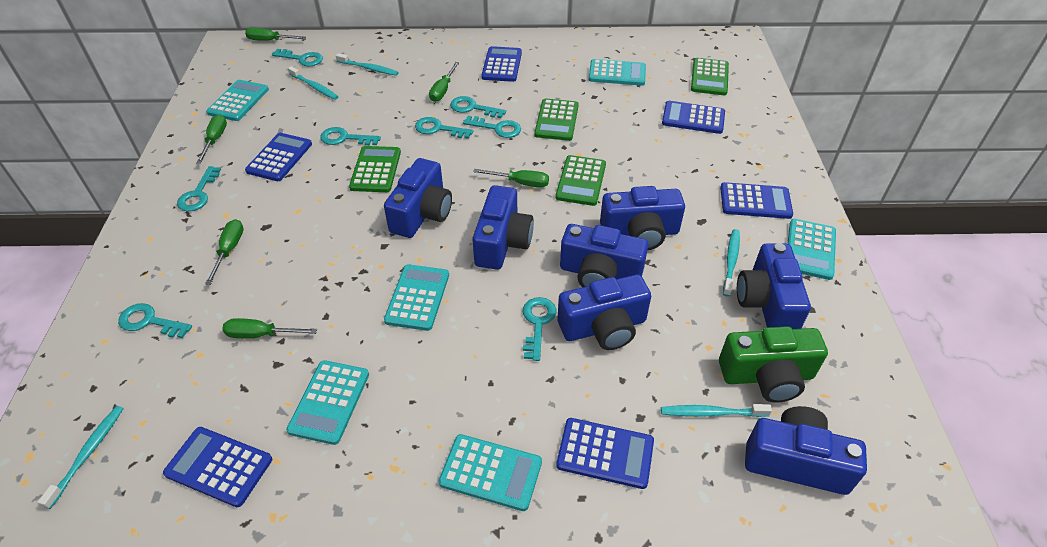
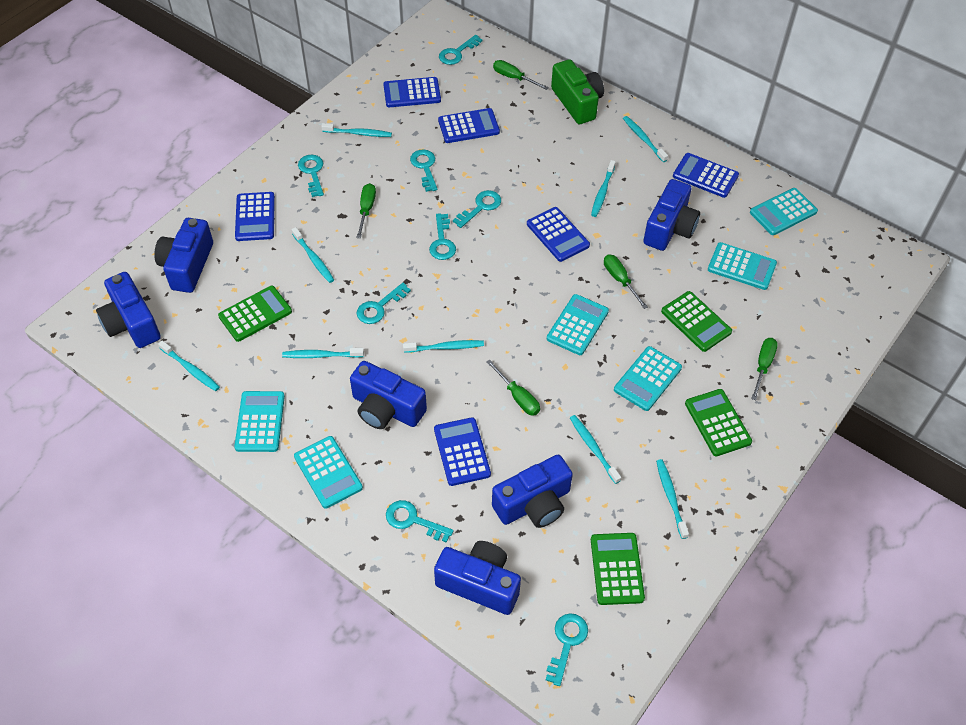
blue camera: [384,158,452,238] [472,185,534,270] [557,274,651,350] [560,224,648,287] [600,186,685,250] [737,243,811,329] [745,406,867,495] = 7 -> [96,272,161,348] [154,218,213,293] [350,361,427,429] [434,541,521,615] [492,455,573,528] [643,179,700,251] = 6
green screwdriver: [196,114,227,164] [205,219,244,285] [222,318,317,338] [245,28,306,41] [429,62,459,102] [473,169,549,188] = 6 -> [356,183,376,238] [486,360,540,416] [493,60,549,90] [604,254,648,309] [751,338,778,400] = 5
turquoise toothbrush: [38,406,124,509] [288,66,339,100] [336,53,399,76] [661,404,772,417] [723,229,740,297] = 5 -> [158,341,220,391] [282,348,364,358] [291,227,334,283] [321,123,392,137] [403,340,484,353] [570,415,621,484] [591,160,616,217] [623,116,668,162] [656,459,689,539] = 9

